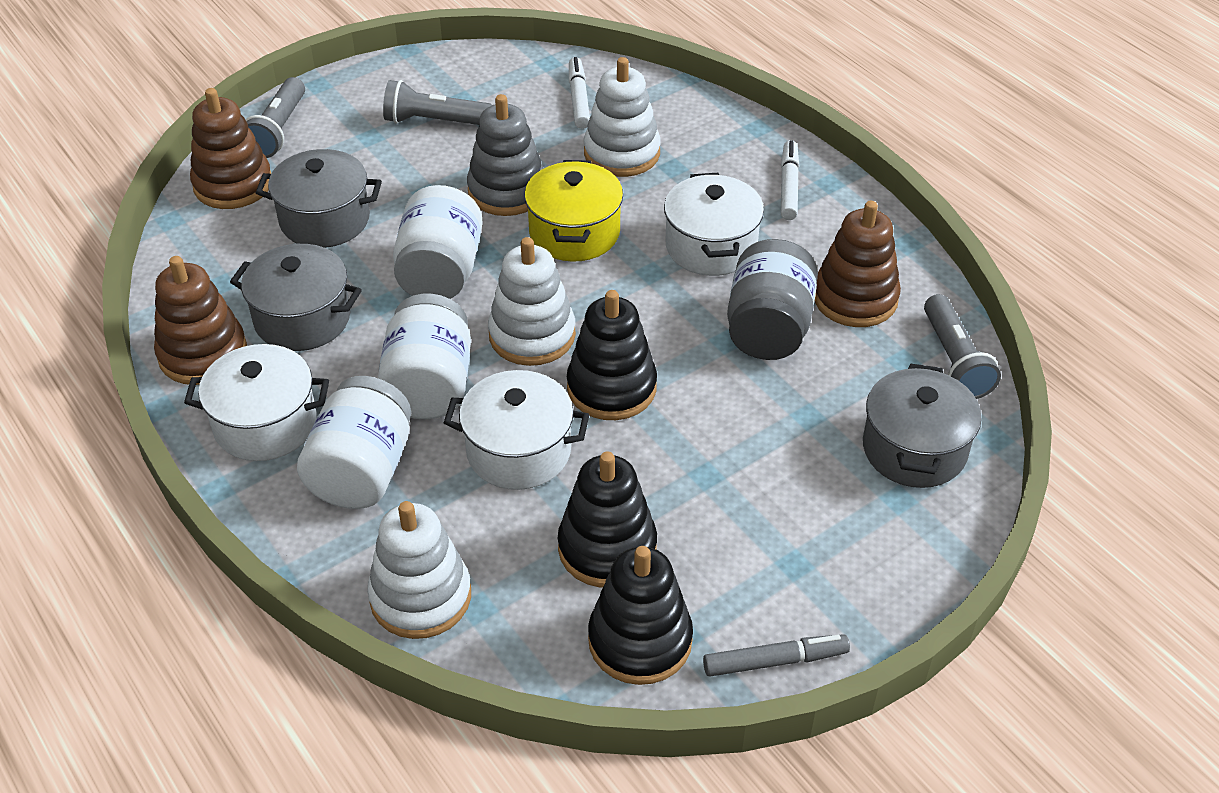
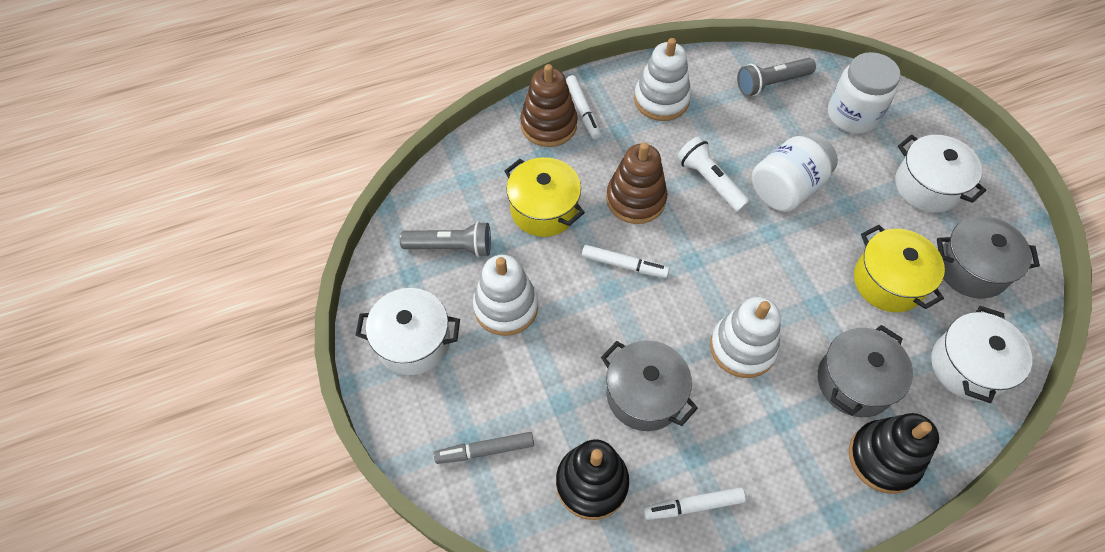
black stacking toy: [558,451,657,588] [567,290,657,420] [588,546,693,685] = 3 -> [556,440,629,520] [849,413,939,494] = 2
brown stacking toy: [154,256,247,385] [190,88,271,209] [814,201,901,327] = 3 -> [520,64,578,147] [606,142,667,224] = 2
grey flashlight: [246,77,305,158] [383,80,492,125] [924,294,1001,399] = 3 -> [400,221,491,257] [737,58,816,96] = 2
grey jar: [727,239,818,360] = 1 -> none = 0
grey stacking toy: [467,94,544,216] = 1 -> none = 0
white flashlight: none = 0 -> [677,136,750,213] = 1
white jar: [297,376,411,509] [378,294,471,419] [393,185,483,299] = 3 -> [752,131,838,212] [828,52,901,134] = 2
white marker: [569,57,590,129] [781,140,799,220] = 2 -> [566,75,601,139] [582,245,669,278] [643,487,746,520] = 3
yellow pot: [524,160,623,262] = 1 -> [504,157,585,237] [854,225,945,312] = 2

